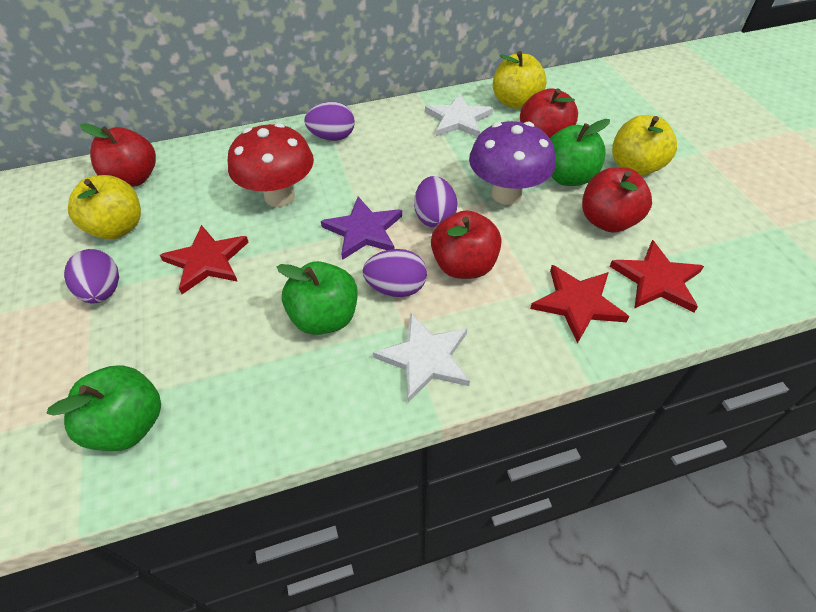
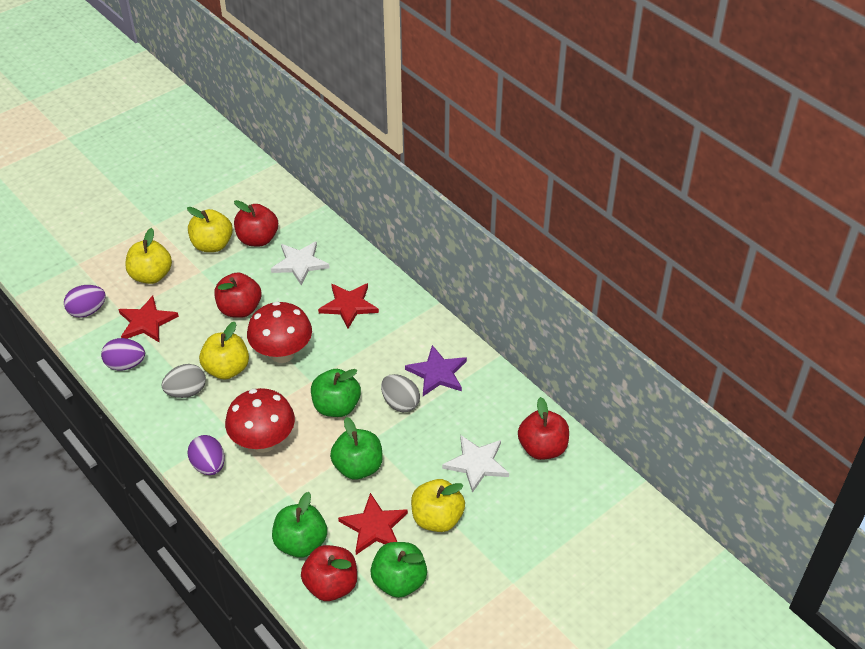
green apple: [47,365,161,451] [277,261,358,335] [550,119,610,186] = 3 -> [272,492,327,558] [311,369,361,417] [330,417,383,480] [370,542,427,598] = 4
grey egg: none = 0 -> [161,364,206,398] [381,374,420,412] = 2
purple egg: [64,249,119,303] [304,102,355,141] [363,249,427,297] [414,176,458,228] = 4 -> [64,285,106,318] [101,338,145,371] [187,435,225,475] = 3
purple mushroom: [469,121,556,205] = 1 -> none = 0
red mushroom: [228,123,314,207] = 1 -> [225,388,295,453] [247,301,312,363] = 2
yellow apple: [68,175,141,239] [493,51,546,109] [612,115,677,176] = 3 -> [125,228,172,284] [187,207,233,252] [199,322,249,380] [411,479,465,532] = 4

